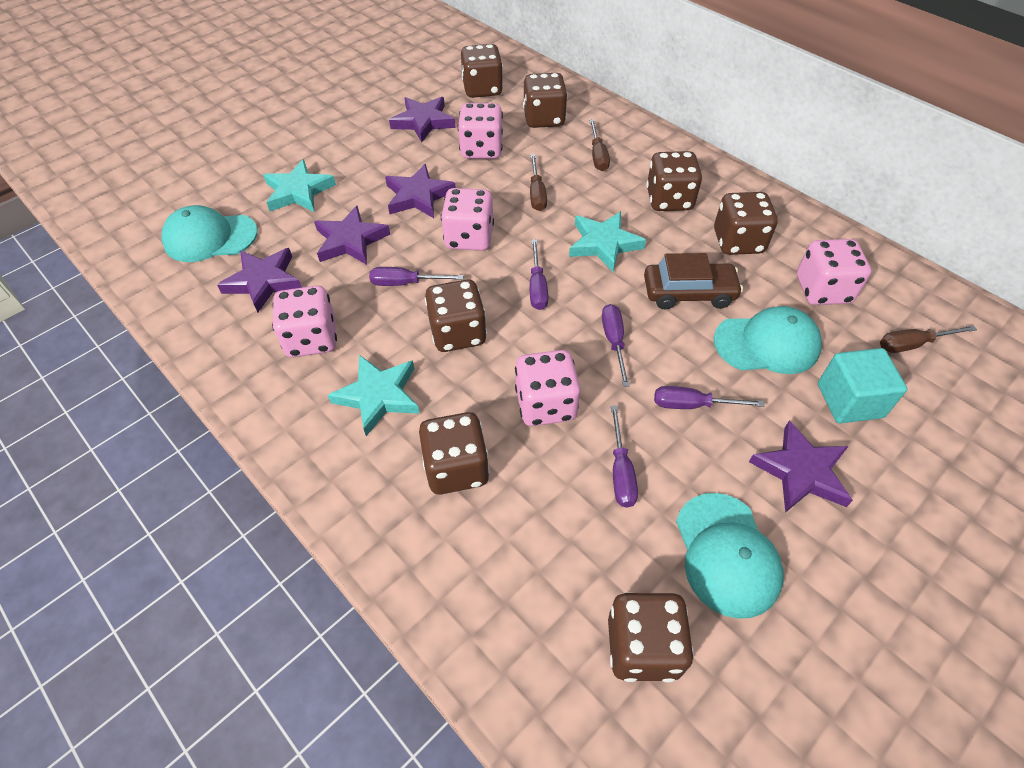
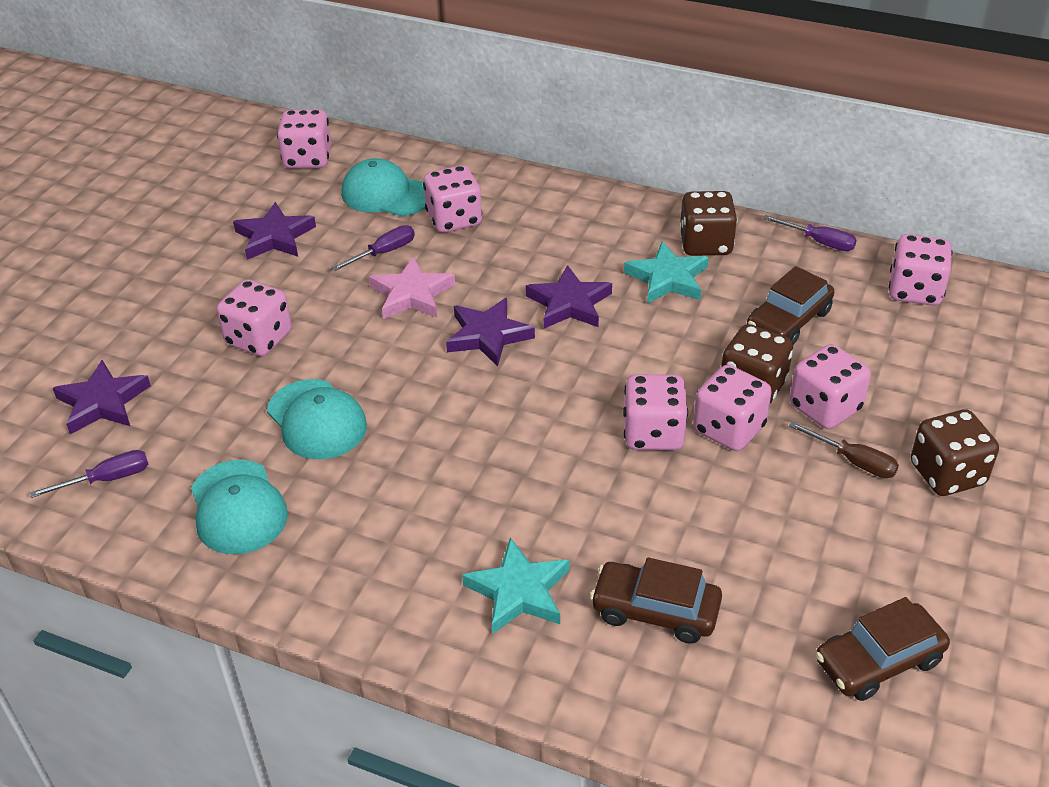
brown car: [644,253,743,309] = 1 -> [590,557,722,644] [747,266,834,345] [815,597,950,701] = 3
brown dice: [419,412,490,494] [425,279,487,352] [461,44,503,98] [523,73,568,128] [608,592,694,682] [646,151,702,211] [714,192,778,255] = 7 -> [679,191,738,256] [721,324,793,403] [911,409,999,496] = 3
brown screwdriver: [530,154,547,211] [589,119,610,171] [880,325,977,353] = 3 -> [789,422,899,478] = 1
pink dice: [272,286,337,357] [441,188,494,251] [458,103,503,159] [515,350,580,426] [797,239,871,305] = 5 -> [217,280,292,356] [277,110,331,169] [423,165,482,233] [623,374,688,450] [693,365,772,451] [790,344,871,429] [888,234,953,306] = 7
pink star: none = 0 -> [369,257,455,319] = 1
purple screwdriver: [369,267,463,286] [530,239,548,310] [602,304,630,387] [611,405,638,508] [654,386,764,409] = 5 -> [30,450,148,498] [331,225,415,271] [763,215,857,251] = 3
purple star: [217,248,302,313] [314,206,390,265] [385,164,456,218] [389,97,456,142] [749,421,853,513] = 5 -> [53,360,151,434] [233,202,316,260] [446,298,535,367] [526,265,612,329] = 4
turquoise cube: [818,348,907,423] = 1 -> none = 0
turquoise star: [263,159,336,212] [328,355,420,436] [569,211,646,272] = 3 -> [462,538,569,634] [624,242,709,304] = 2

